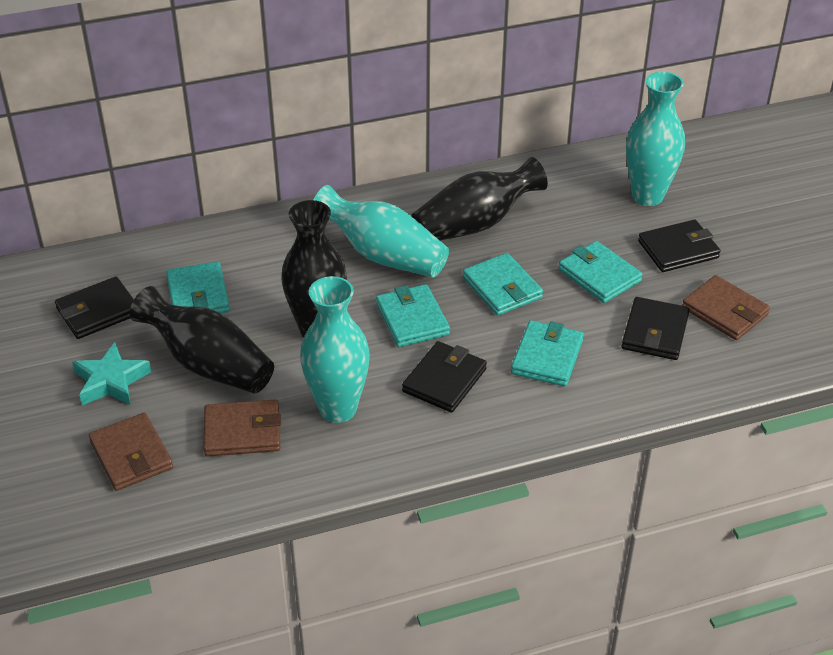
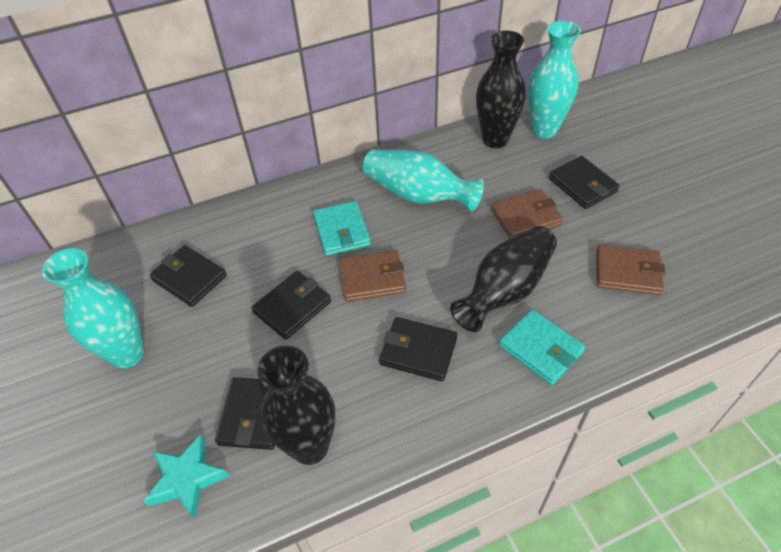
black wallet: [55,277,134,339] [402,341,487,413] [622,297,689,360] [638,220,720,272] = 4 -> [149,245,227,307] [215,377,275,450] [251,271,331,340] [379,317,457,381] [549,156,620,209] = 5
turquoise wallet: [166,261,230,313] [376,284,450,347] [463,253,543,316] [511,320,584,386] [559,241,643,303] = 5 -> [313,201,371,256] [499,309,586,385] = 2

